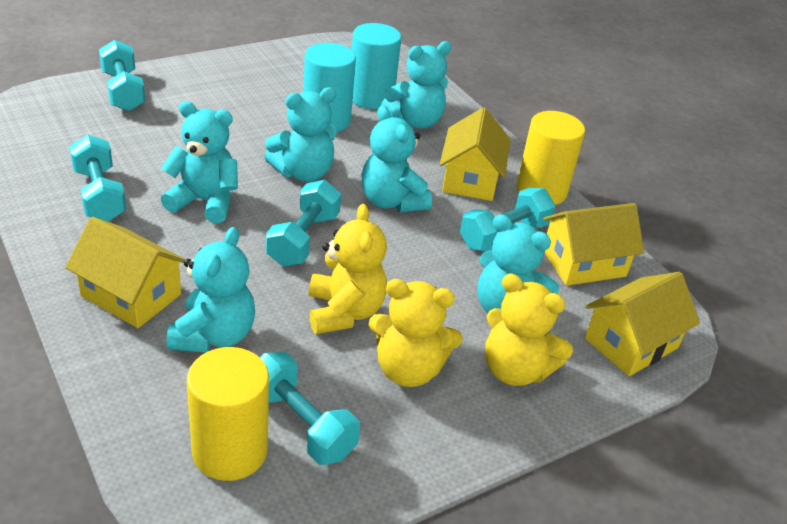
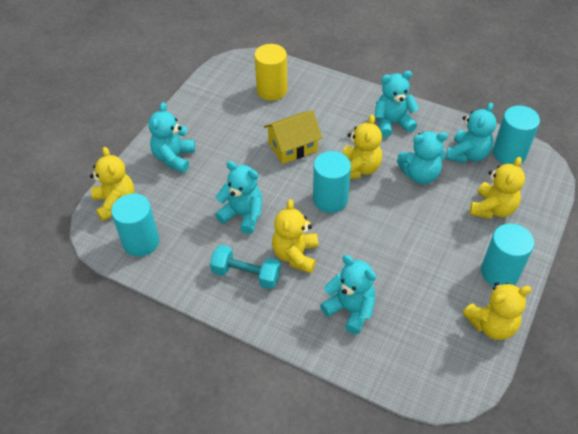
turquoise cylinder: [303,43,356,132] [352,23,401,109] = 2 -> [111,194,159,257] [313,151,351,213] [481,223,534,287] [493,105,540,164] = 4
turquoise dumbbell: [69,135,126,222] [99,40,145,111] [260,352,360,465] [266,180,341,266] [460,187,556,252] = 5 -> [210,245,281,289] = 1
yellow cylinder: [187,347,269,481] [516,111,585,205] = 2 -> [254,44,287,101] = 1
yellow house: [65,217,185,328] [439,107,510,201] [543,203,644,286] [585,272,700,376] = 4 -> [264,110,322,164] = 1
yellow teddy bear: [309,204,387,334] [368,279,463,387] [485,274,573,386] = 3 -> [90,147,134,221] [272,199,318,273] [342,114,382,179] [462,282,532,340] [470,157,525,219] = 5

